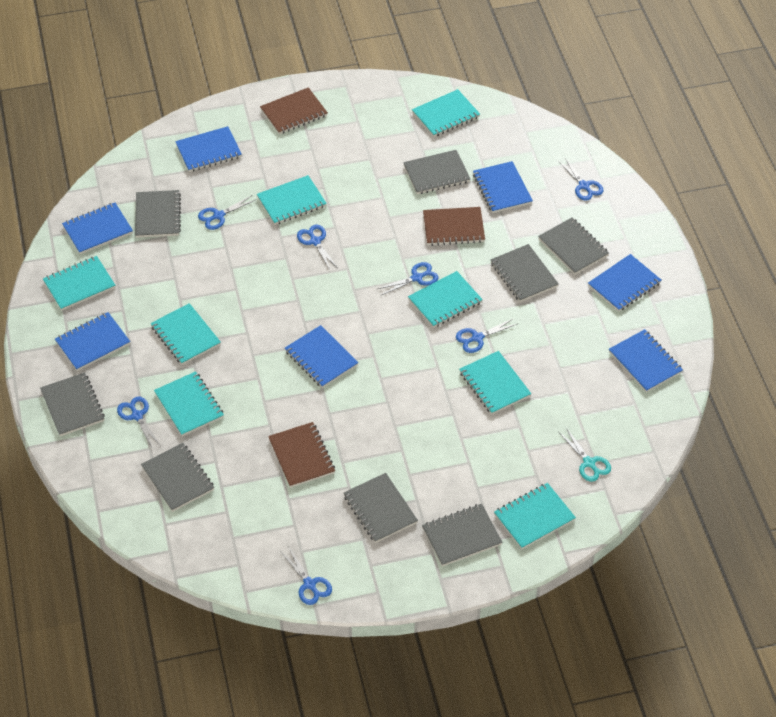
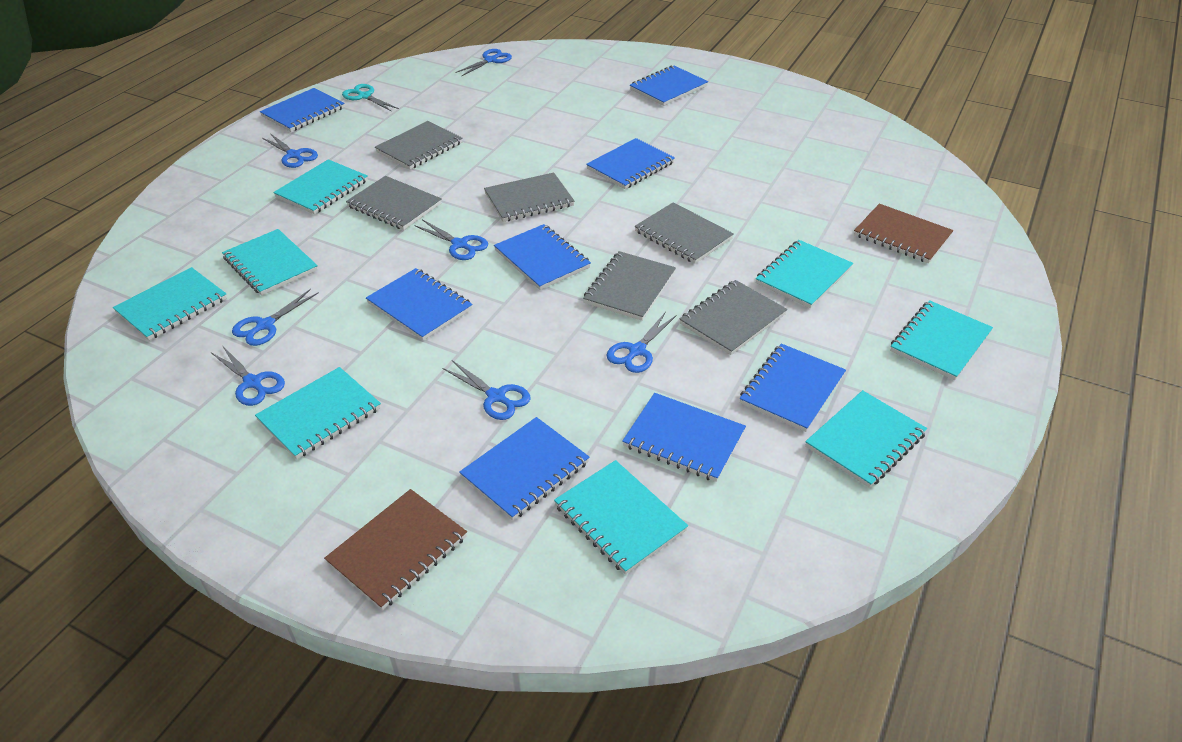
blue notebook: [55,312,130,371] [62,203,133,254] [175,126,242,172] [285,325,358,388] [473,161,533,213] [588,254,661,312] [609,329,683,392] = 7 -> [260,88,345,132] [366,268,473,341] [459,417,590,521] [494,224,591,290] [586,138,675,189] [622,393,746,482] [630,65,708,106] [740,343,846,432] = 8
brown notebook: [260,87,328,134] [268,422,335,488] [423,207,485,246] = 3 -> [324,489,467,610] [854,204,953,263] = 2
grey notebook: [40,373,105,436] [135,190,181,238] [141,443,214,512] [344,473,418,543] [403,150,470,194] [422,504,503,566] [491,244,559,302] [538,217,609,275] = 8 -> [346,176,442,230] [375,121,463,170] [484,172,574,222] [583,251,676,321] [634,202,734,264] [680,280,787,355] = 6

